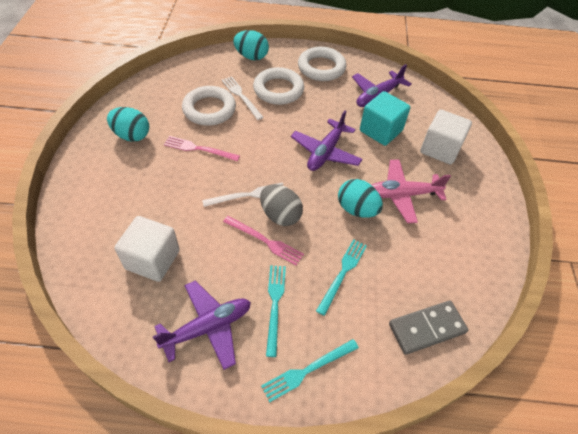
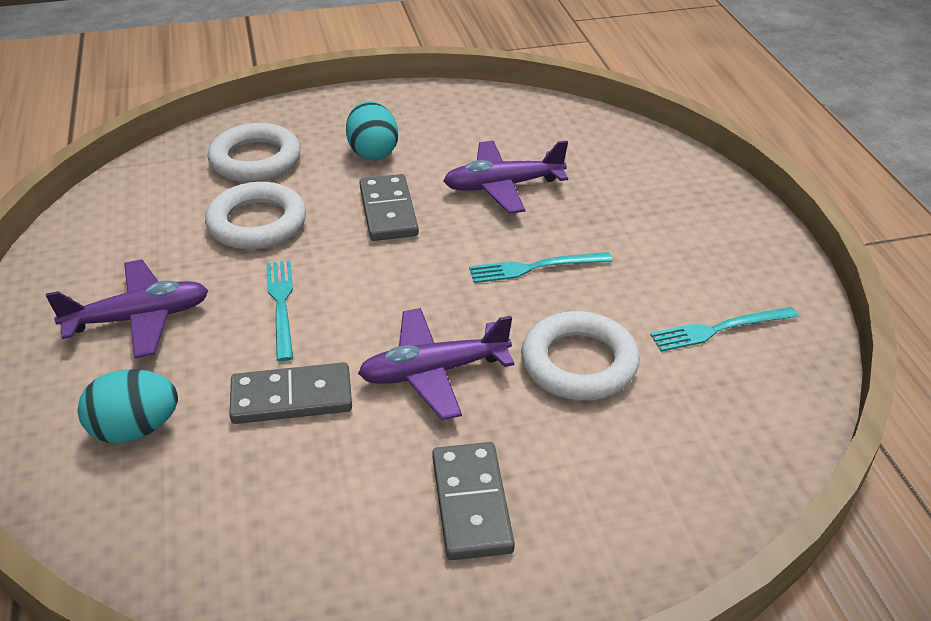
grey domino: [389,300,468,355] = 1 -> [229,362,352,424] [359,174,419,241] [432,442,515,560] = 3
grey egg: [260,184,303,226] = 1 -> none = 0
pink fork: [164,136,240,161] [223,216,304,265] = 2 -> none = 0
pink plane: [371,159,451,223] = 1 -> none = 0
turquoise cube: [360,91,410,146] = 1 -> none = 0
turquoise egg: [107,107,149,142] [233,30,269,61] [338,179,383,218] = 3 -> [78,369,178,443] [346,101,398,160] = 2
white cube: [115,216,180,282] [420,110,472,165] = 2 -> none = 0
white fork: [202,182,284,207] [222,76,264,120] = 2 -> none = 0

